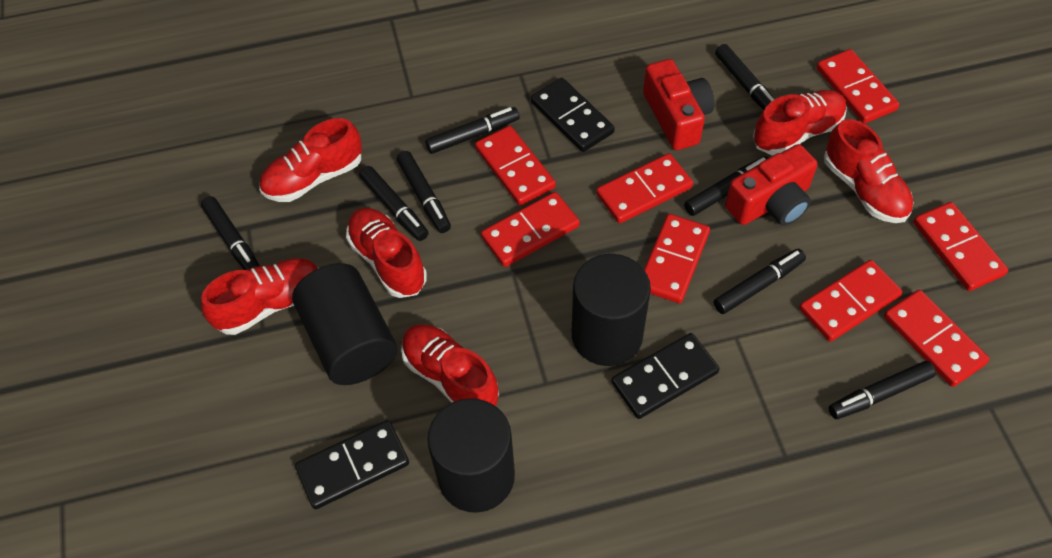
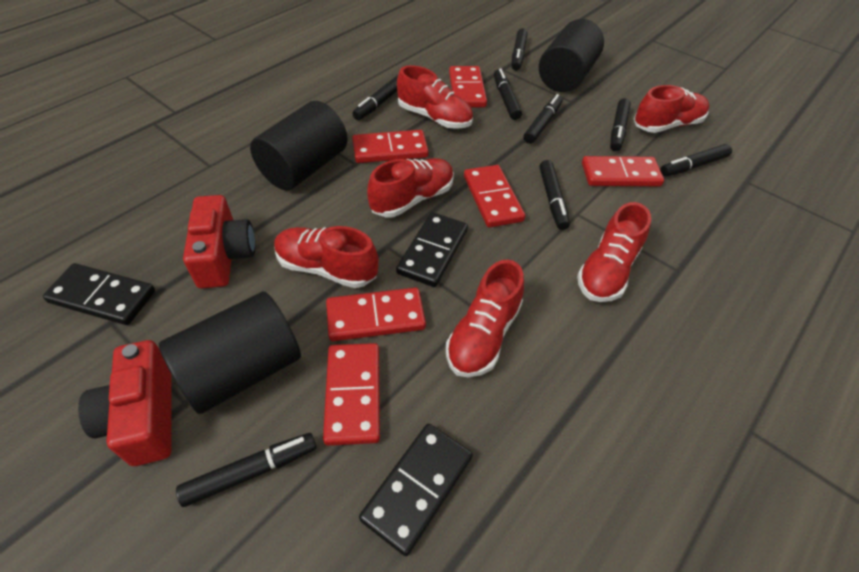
red domino: [475,126,556,206] [481,192,580,267] [596,153,693,223] [644,214,710,303] [799,260,903,342] [816,49,899,124] [884,290,989,387] [913,202,1008,291] = 8 -> [323,343,380,446] [326,288,426,341] [353,130,429,163] [449,66,487,107] [464,165,525,227] [582,156,664,186] = 6

